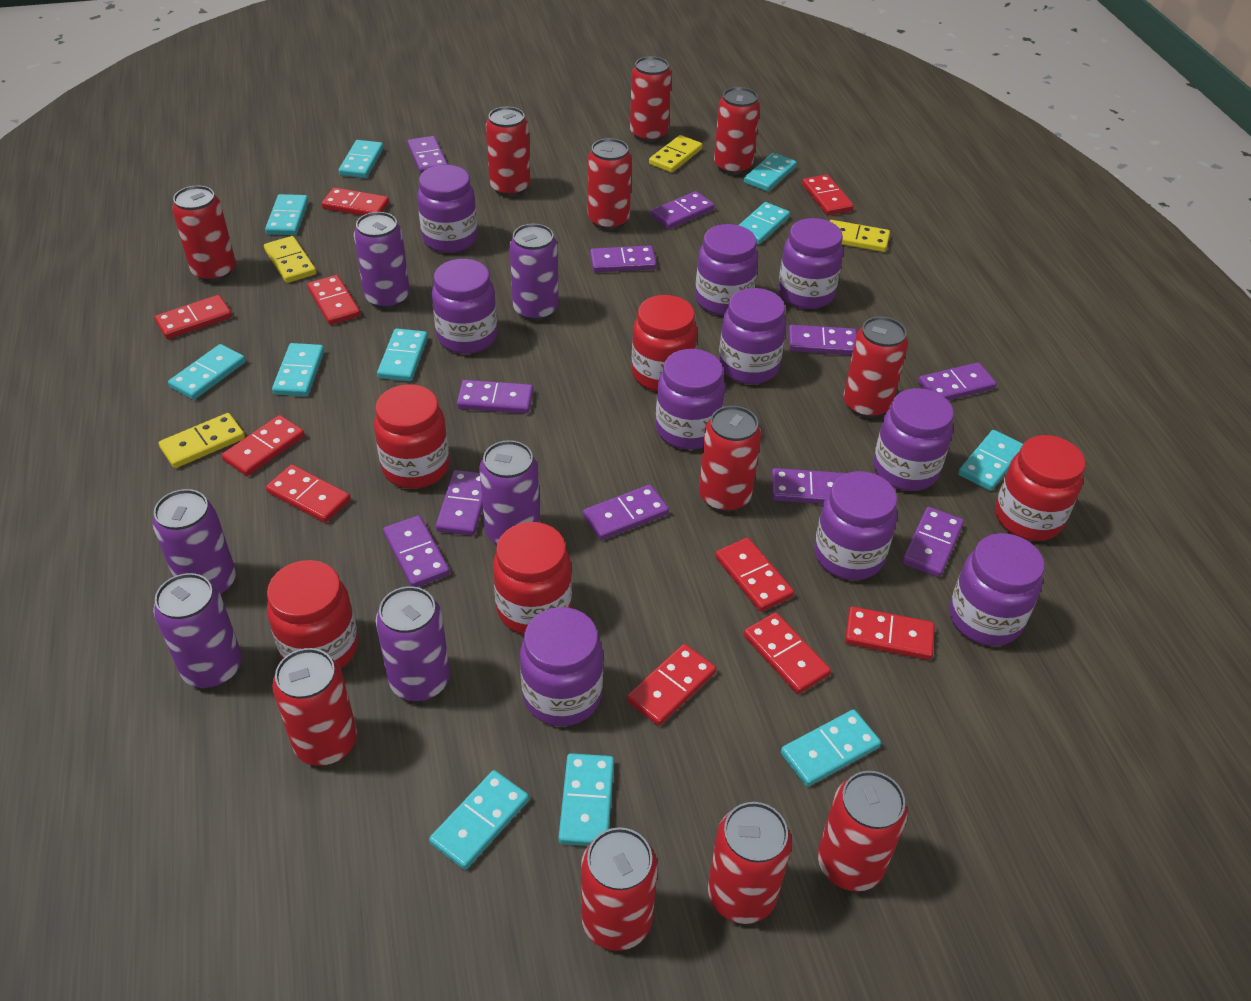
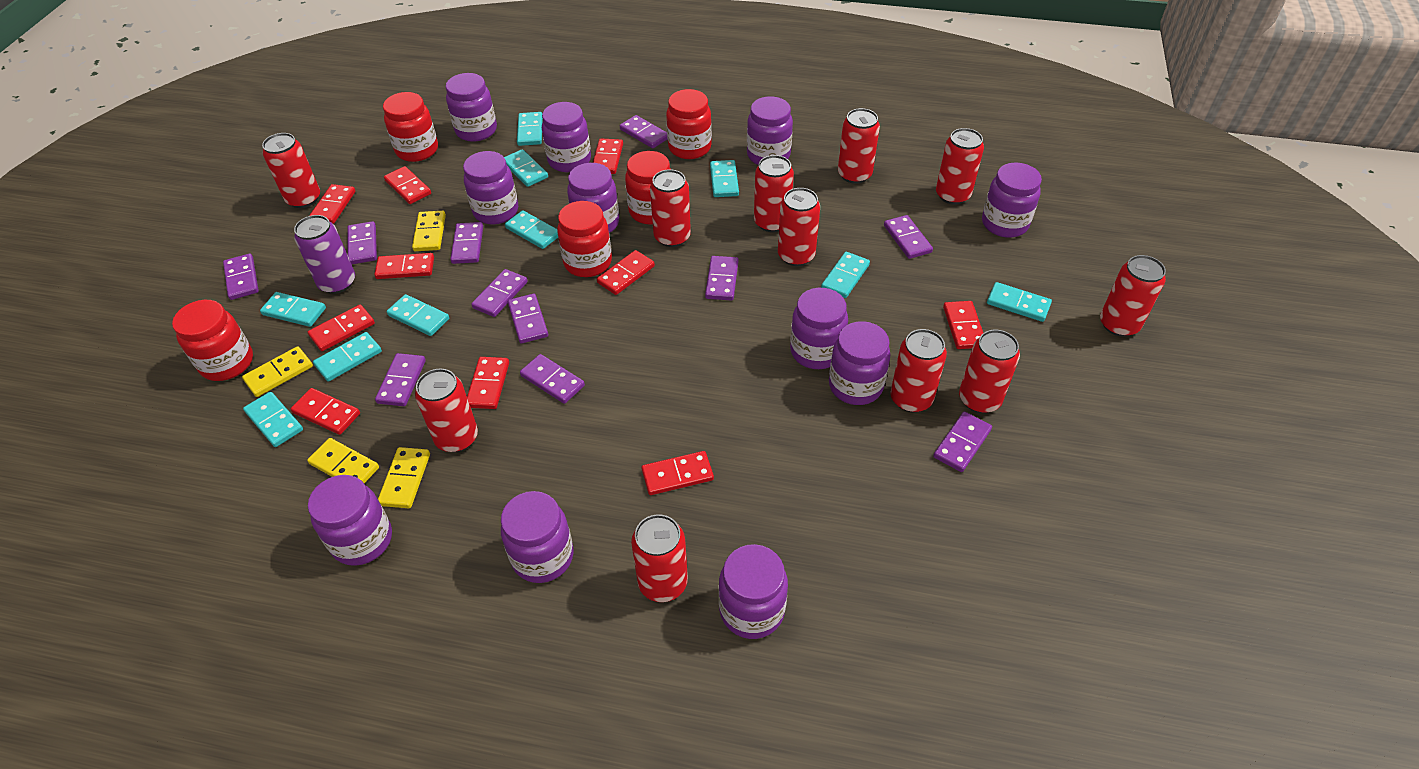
purple can: [152,489,236,595] [153,573,242,688] [354,212,410,309] [376,586,450,701] [479,440,540,544] [509,224,559,321] = 6 -> [294,215,355,294] = 1
purple jar: [417,165,478,253] [432,259,497,354] [520,607,603,726] [656,349,725,450] [695,224,758,316] [719,288,786,384] [778,218,843,309] [814,471,897,580] [873,388,954,491] [949,533,1045,646] = 10 -> [308,475,392,566] [446,73,497,142] [463,151,518,224] [501,491,574,583] [542,102,591,172] [567,163,619,233] [719,544,788,639] [747,96,793,165] [790,288,848,369] [829,321,890,405] [982,163,1042,238] = 11
turquoise domino: [168,344,246,400] [265,194,309,235] [272,343,324,397] [339,140,384,178] [377,328,428,381] [429,770,529,870] [558,753,614,846] [739,202,790,245] [744,153,797,192] [781,709,881,787] [958,430,1023,491] = 11 -> [243,392,303,447] [260,292,326,327] [313,332,382,381] [387,294,449,336] [504,149,548,187] [505,210,558,249] [517,112,543,146] [710,160,739,197] [821,252,870,298] [987,282,1052,322] = 10

